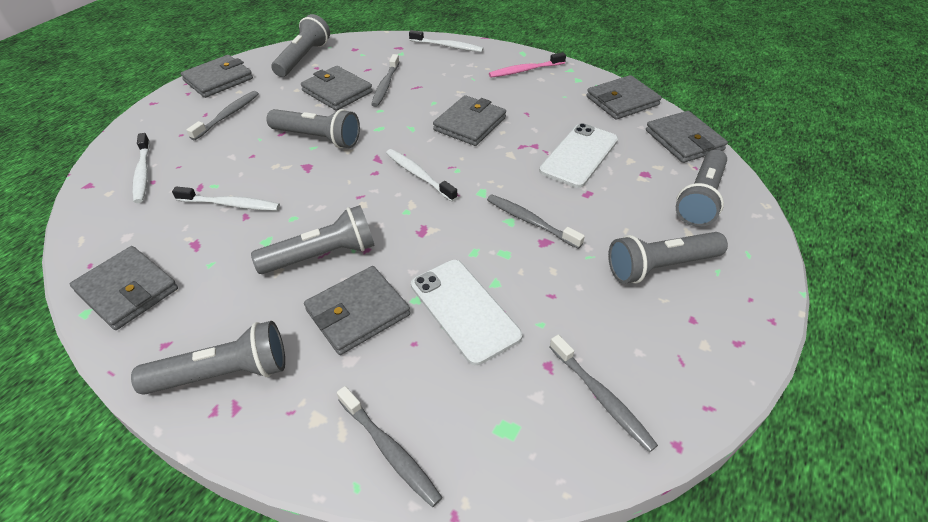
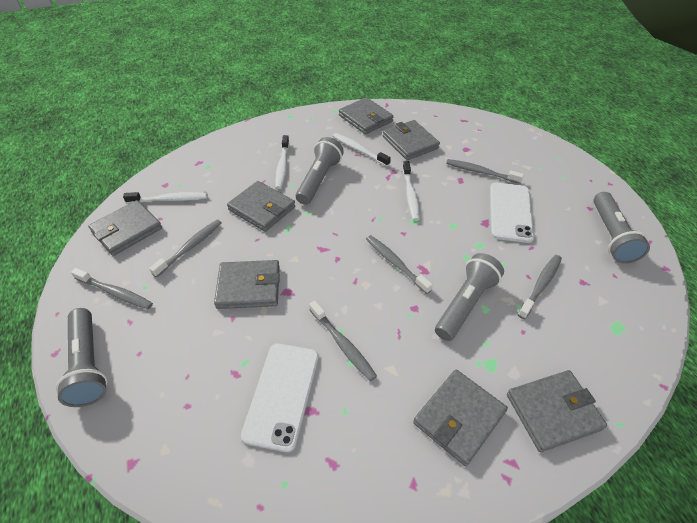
grey flashlight: [131,321,285,395] [251,205,375,274] [266,109,360,148] [271,14,330,77] [608,232,728,284] [676,150,727,227] = 6 -> [56,308,108,407] [296,137,344,205] [435,253,504,341] [593,192,650,264] = 4
grey toothbrush: [187,91,259,140] [337,386,442,507] [371,54,400,107] [487,195,585,249] [549,334,658,453] = 5 -> [71,268,153,309] [149,220,222,277] [309,301,377,381] [366,235,433,294] [446,159,524,184] [518,255,562,319] = 6
pink toothbrush: [489,52,566,78] = 1 -> none = 0

